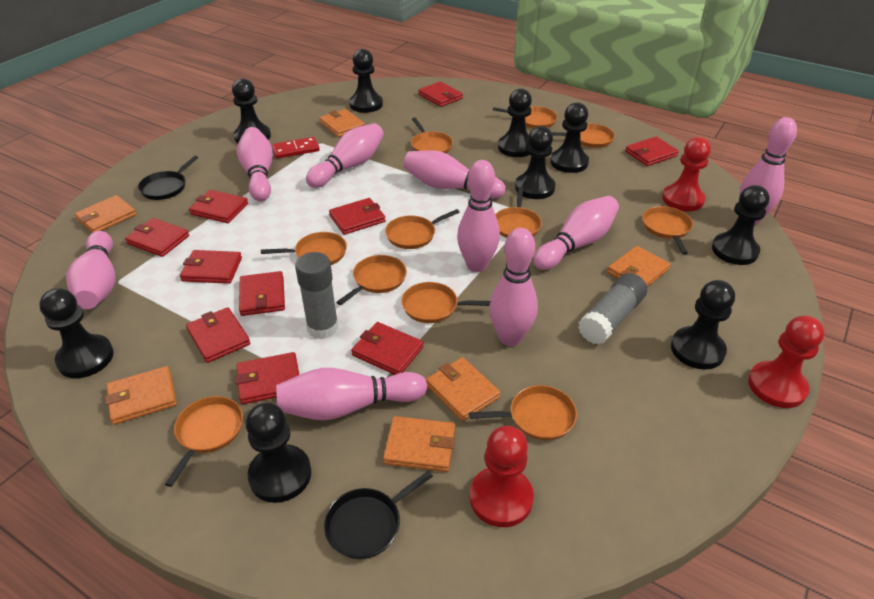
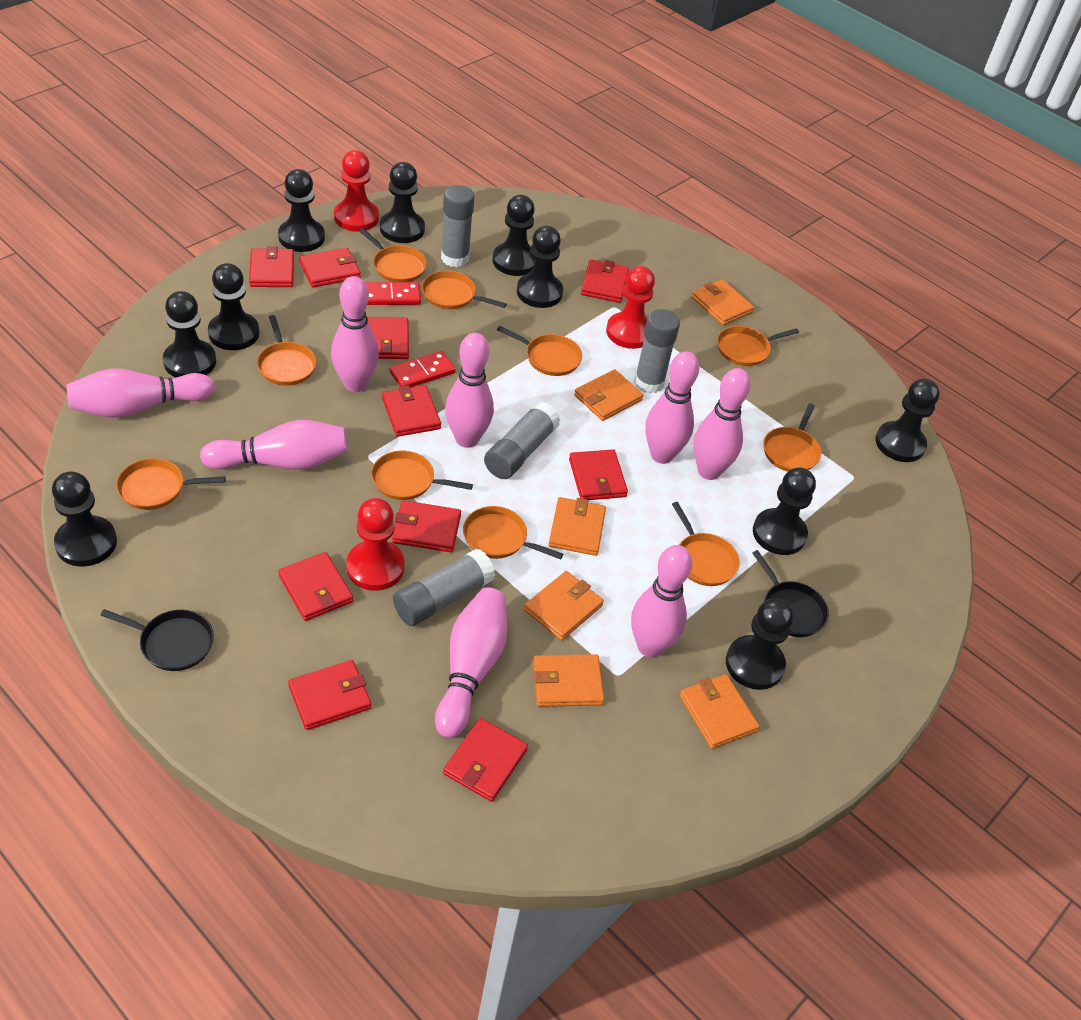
black pawn: [39,288,114,378] [232,78,271,143] [246,403,311,503] [349,49,383,113] [498,89,532,157] [515,126,555,199] [550,102,589,173] [671,280,735,369] [712,185,770,265] = 9 -> [52,472,117,566] [163,291,216,377] [208,263,259,350] [278,169,325,252] [380,162,425,243] [492,195,535,276] [517,226,563,308] [726,599,794,690] [753,467,816,555] [875,379,940,462] = 10
grey glue stick: [295,252,339,339] [578,273,647,344] = 2 -> [393,549,495,626] [441,185,474,267] [484,401,561,479] [634,309,680,394] = 4
orange pan: [165,396,243,487] [261,232,347,265] [336,255,407,305] [385,209,460,249] [401,282,490,323] [411,117,453,153] [469,385,577,440] [493,106,558,129] [495,187,542,238] [552,124,615,148] [643,206,693,255] = 11 -> [116,458,226,510] [257,315,316,386] [359,228,427,282] [371,451,473,500] [422,271,507,309] [463,506,563,560] [497,326,582,376] [672,502,740,586] [717,326,799,366] [763,403,821,472] = 10
pink bowling pin: [66,231,116,309] [237,127,273,202] [276,368,427,420] [306,123,384,188] [403,150,506,198] [457,160,500,272] [489,228,538,346] [533,196,619,270] [739,117,797,225] = 9 -> [67,369,215,418] [200,420,347,470] [331,276,379,392] [435,587,507,738] [445,333,494,448] [631,545,693,657] [645,351,699,464] [693,368,751,480] = 8
red domino: [272,137,320,159] = 1 -> [365,282,421,305] [390,351,456,387] = 2

